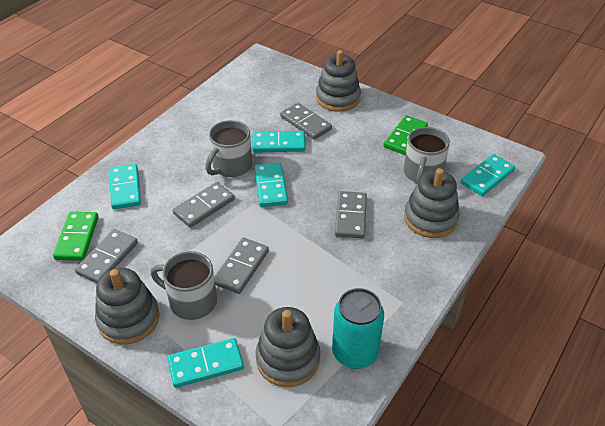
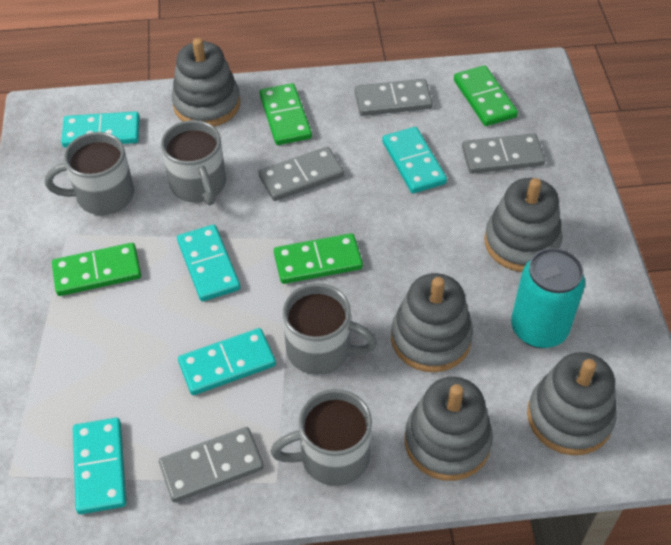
green domino: [53,212,98,261] [383,115,428,155] = 2 -> [52,243,141,296] [259,83,312,145] [274,233,363,284] [454,65,518,126] = 4
grey domino: [75,229,138,283] [173,182,235,228] [214,238,269,294] [280,103,332,140] [335,191,367,239] = 5 -> [159,427,264,502] [259,147,344,201] [355,79,433,116] [462,133,545,174] = 4
grey mug: [151,251,217,320] [205,120,252,177] [404,127,450,184] = 3 -> [45,132,134,215] [161,120,226,205] [270,389,372,486] [283,283,377,375] = 4
grey stacking toy: [95,268,160,345] [255,307,321,387] [316,50,361,112] [404,168,460,238] = 4 -> [172,38,240,127] [391,273,473,372] [405,377,493,481] [484,178,562,272] [527,352,616,455] = 5

